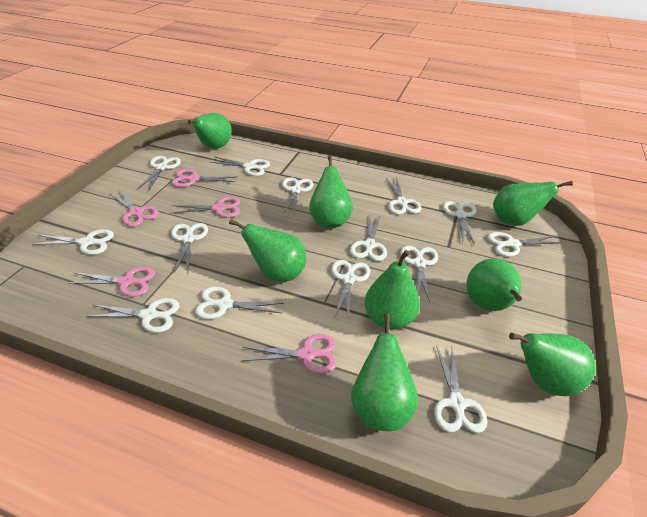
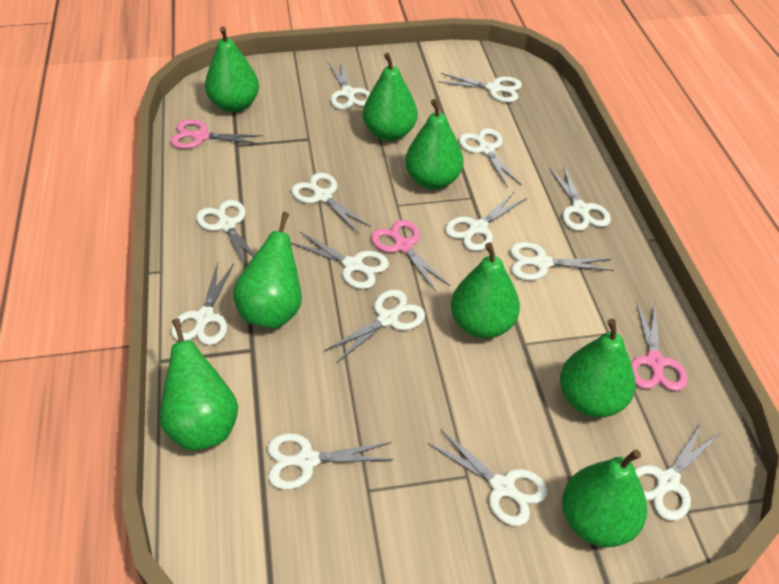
pink scissors: [70,267,155,297] [111,190,159,227] [172,169,236,187] [172,196,240,218] [241,334,337,374] = 5 -> [170,119,263,149] [371,220,450,292] [631,302,687,391] = 3

